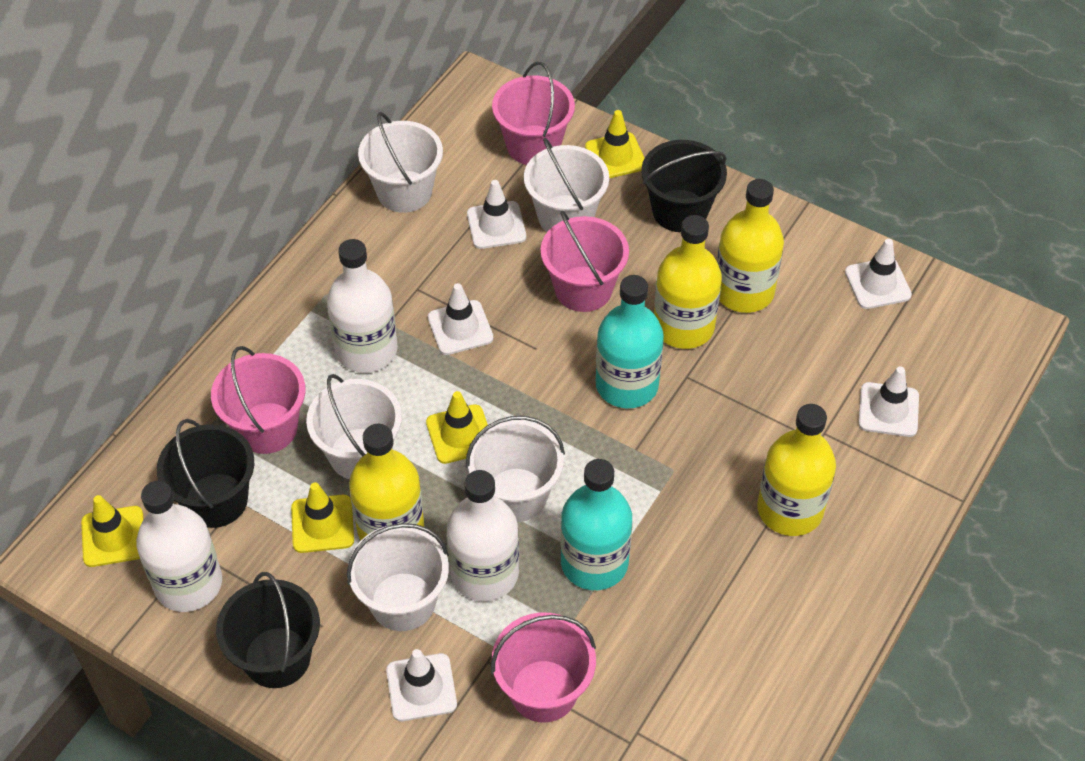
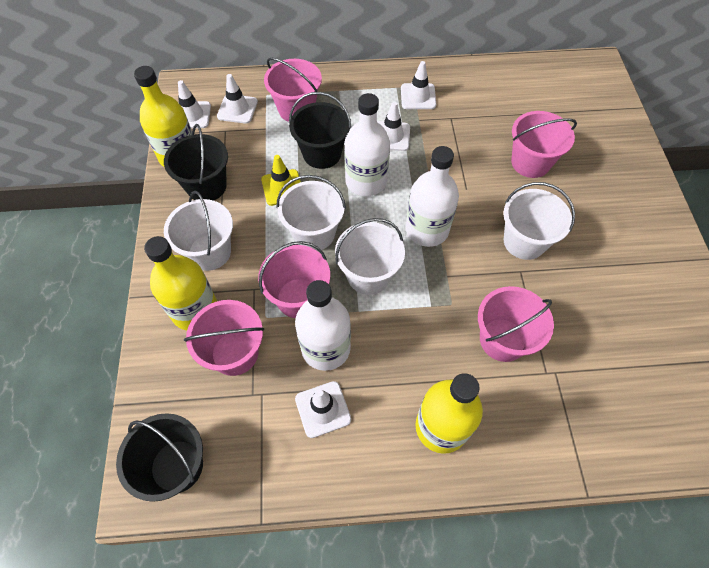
pink bucket: [211,346,305,454] [491,612,596,723] [492,62,575,165] [541,211,629,312] = 4 -> [184,300,264,376] [258,241,330,318] [264,58,322,122] [478,286,554,362] [511,111,577,178] = 5
turquoise bottle: [560,459,632,590] [596,275,664,408] = 2 -> none = 0
white bucket: [306,374,402,480] [347,523,449,631] [358,112,443,213] [466,416,565,522] [524,138,609,232] = 5 -> [164,191,233,271] [277,175,346,251] [335,218,405,295] [503,182,575,260] = 4
yellow bottle: [349,424,424,541] [654,215,722,349] [717,179,784,313] [757,404,836,536] = 4 -> [134,66,192,167] [144,236,217,330] [415,373,483,454] = 3
yellow traffic cone: [81,495,144,567] [291,482,354,553] [426,391,488,464] [585,110,645,178] = 4 -> [261,155,301,206] = 1

